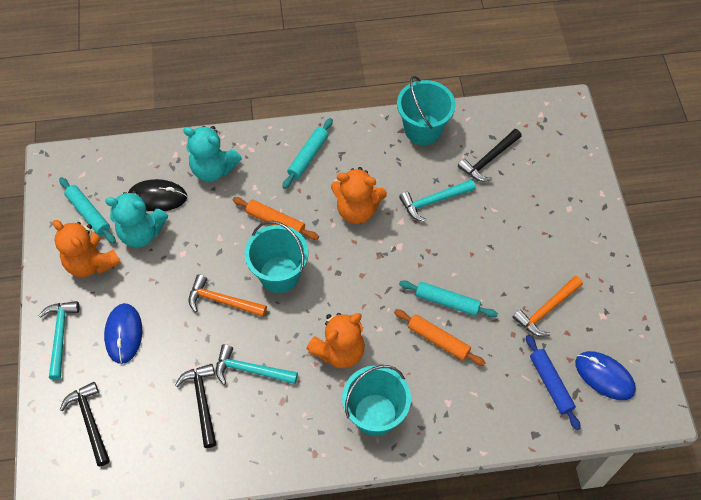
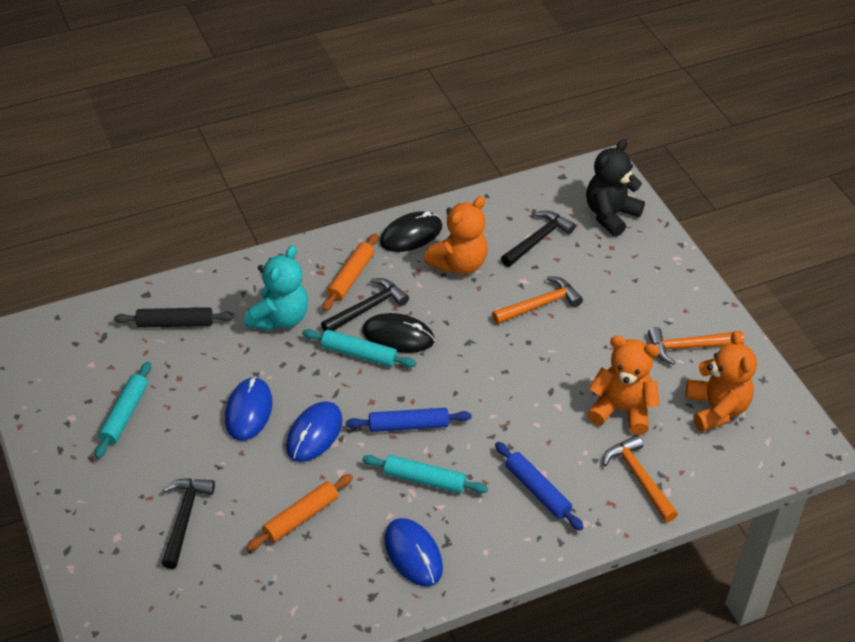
black mouse: [128,179,187,211] = 1 -> [362,313,435,353] [380,211,442,252] = 2
black rolling pin: none = 0 -> [114,307,234,328] = 1
black teddy bear: none = 0 -> [586,139,645,237] = 1
blue mouse: [104,303,142,364] [575,351,636,400] = 2 -> [225,377,272,441] [286,401,343,462] [384,518,443,586] = 3
blue rolling pin: [526,335,580,430] = 1 -> [346,408,472,432] [495,442,584,531] = 2
orange hammer: [189,275,267,317] [512,276,583,337] = 2 -> [492,276,583,324] [603,435,678,522] [648,327,744,365] = 3
turquoise bucket: [245,221,308,293] [342,365,411,436] [397,76,456,145] = 3 -> none = 0
turquoise hammer: [38,301,79,380] [216,344,298,385] [399,179,476,222] = 3 -> none = 0
turquoise teddy bear: [105,190,168,247] [183,126,242,182] = 2 -> [245,245,308,331] = 1

